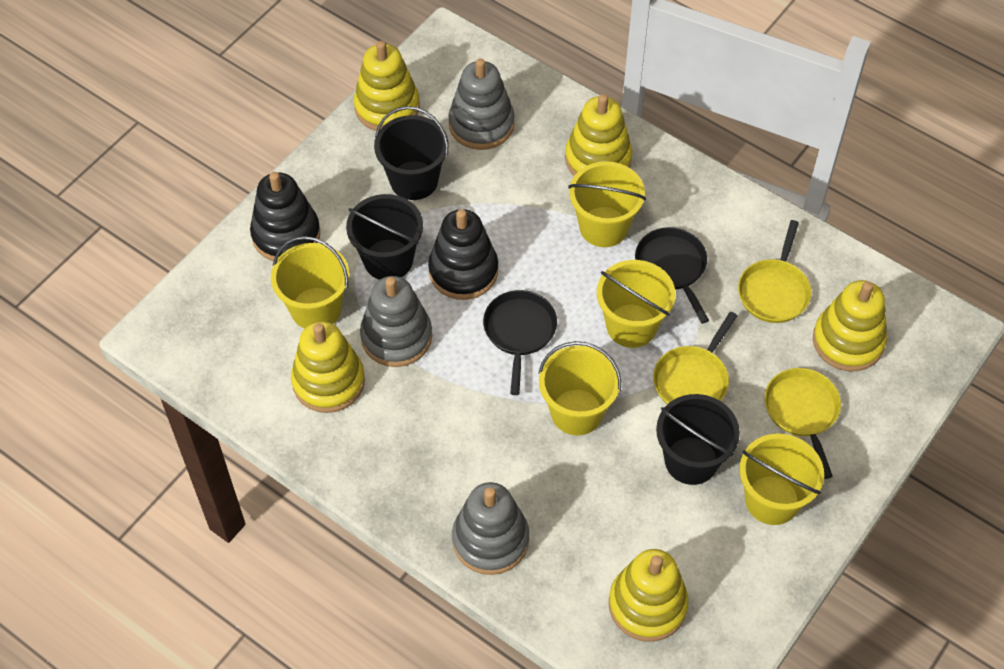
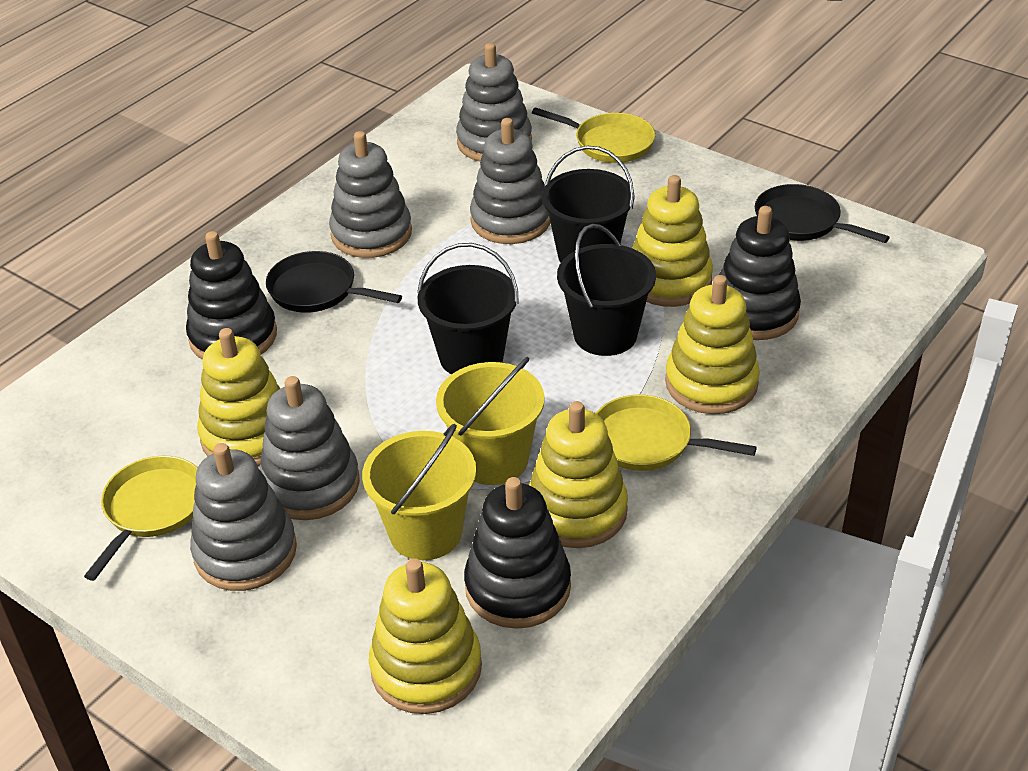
black stacking toy: [250,172,320,261] [428,209,498,300] = 2 -> [186,231,277,360] [464,477,571,629] [719,206,801,340] = 3
grey stacking toy: [360,276,432,367] [448,58,514,150] [452,482,529,575] = 3 -> [190,443,297,591] [259,376,360,520] [329,131,412,258] [456,43,532,162] [470,118,550,244] = 5
yellow bucket: [271,236,349,329] [538,341,621,435] [568,161,646,247] [597,260,676,348] [740,433,824,525] = 5 -> [362,424,476,560] [436,357,544,485] = 2

